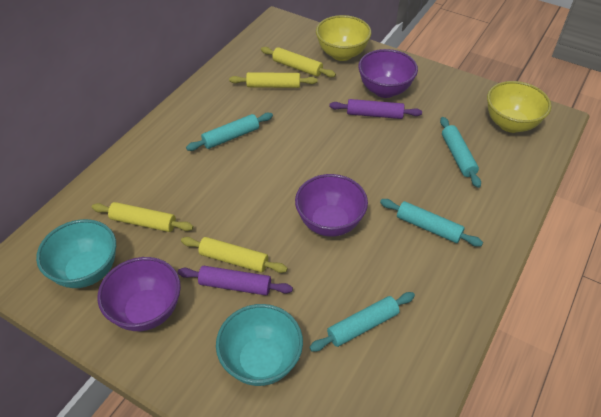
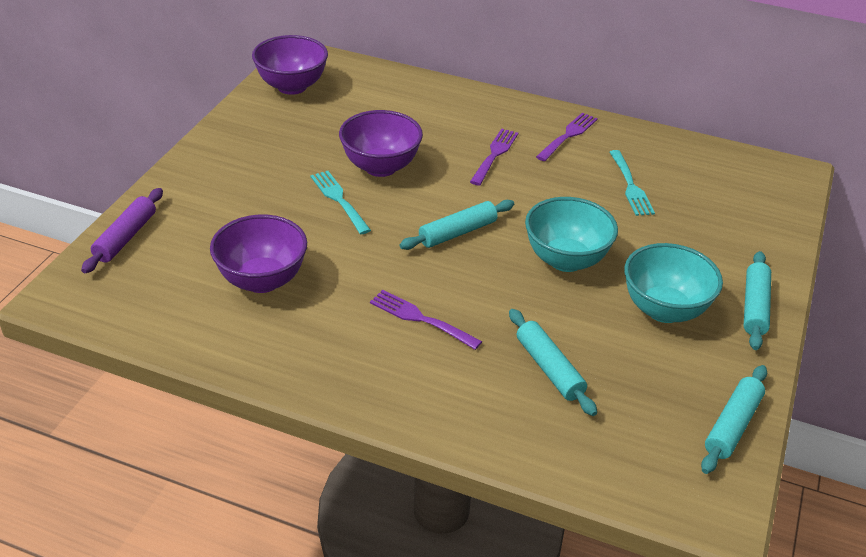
purple fork: none = 0 -> [370,290,482,350] [470,129,518,186] [536,113,598,161] = 3
purple rolling pin: [178,266,293,295] [329,99,422,119] = 2 -> [81,188,163,273] = 1
turquoise fork: none = 0 -> [310,171,371,234] [610,150,655,216] = 2
yellow bowl: [316,15,371,61] [487,81,552,133] = 2 -> none = 0
yellow rolling pin: [92,202,194,232] [181,237,288,273] [229,72,317,88] [261,47,336,77] = 4 -> none = 0

